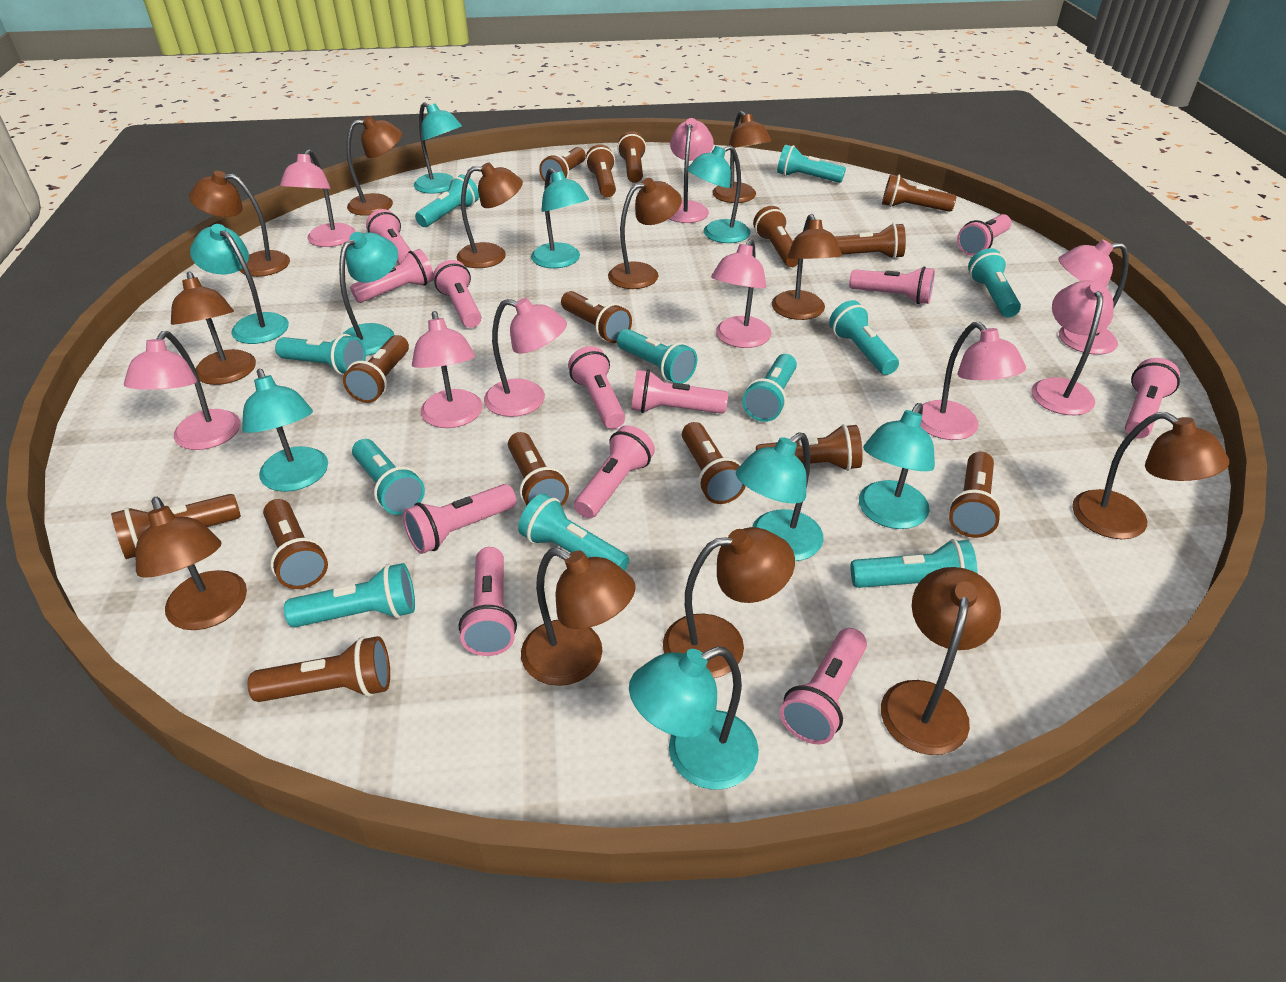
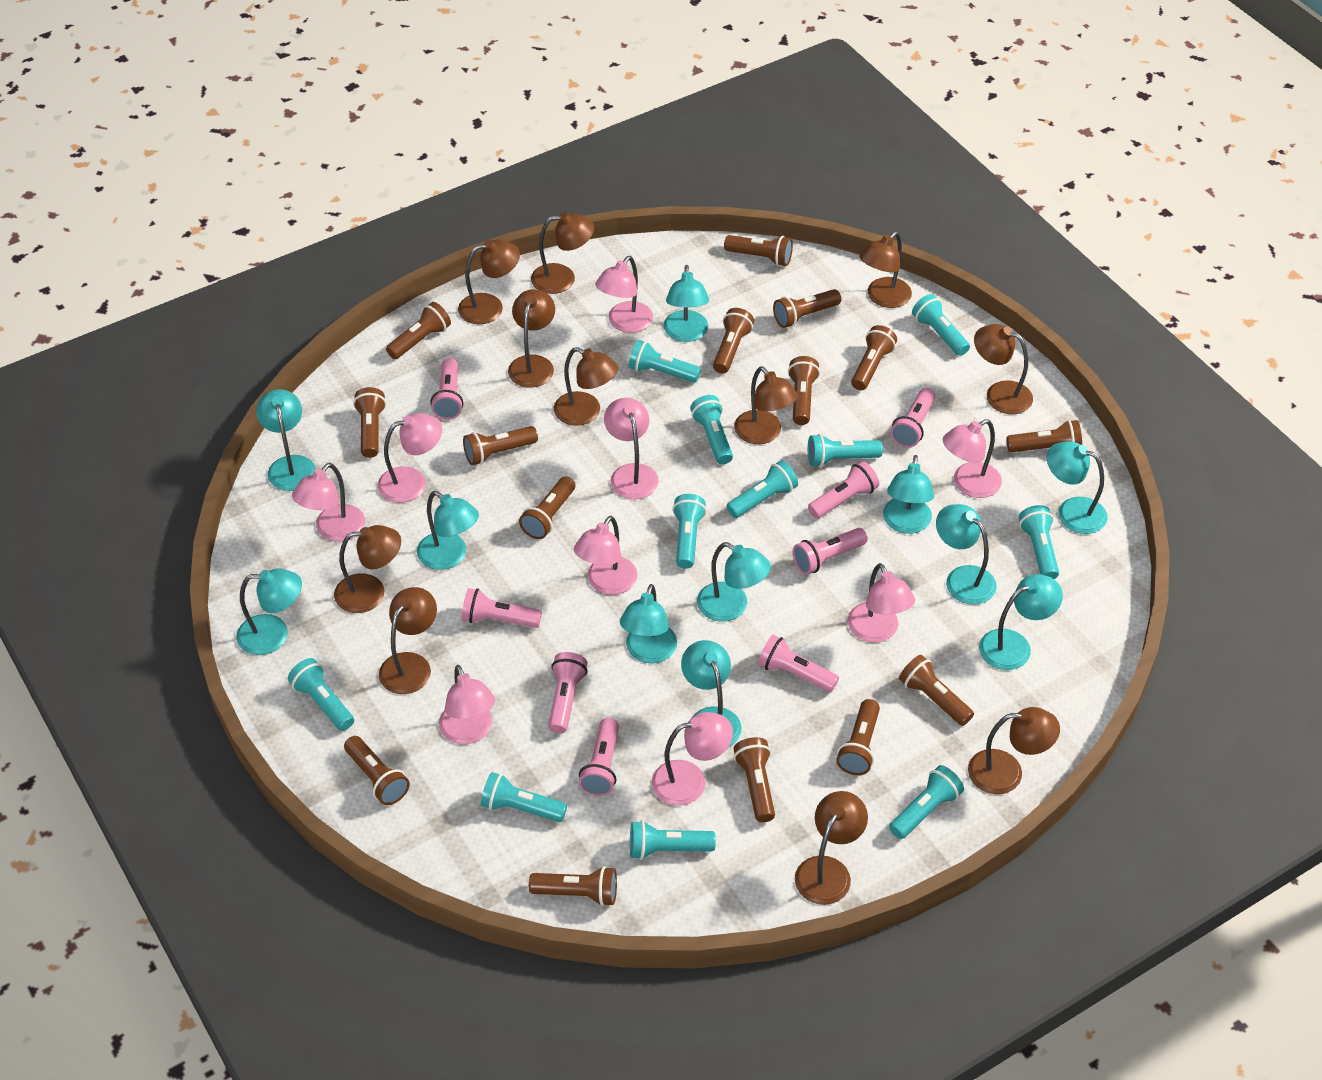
brown lamp: [136,497,247,630] [171,272,256,385] [189,171,290,277] [346,116,402,216] [457,162,523,268] [521,548,635,686] [608,178,682,289] [663,527,795,678] [712,111,772,203] [772,214,842,320] [881,567,1001,755] [1072,412,1229,539] = 12 -> [334,525,401,613] [379,587,437,694] [458,239,520,324] [508,289,555,388] [531,212,594,294] [554,347,618,426] [734,366,798,444] [795,791,868,905] [859,231,912,308] [968,707,1060,794] [974,324,1033,414] = 11
pink flashlight: [350,249,434,303] [366,209,411,265] [403,484,516,554] [433,260,481,328] [459,547,517,656] [568,346,625,429] [574,425,655,519] [631,369,728,414] [780,628,867,745] [849,266,935,304] [957,214,1011,256] [1125,358,1180,439] = 12 -> [430,358,463,420] [461,588,542,628] [548,652,588,733] [579,718,619,796] [758,634,839,692] [793,528,868,575] [808,461,879,519] [890,388,936,447] = 8
turquoise lamp: [190,224,289,344] [242,369,328,492] [339,232,398,356] [414,102,462,194] [531,168,589,268] [629,647,759,790] [687,145,750,243] [736,432,823,561] [859,403,935,529] = 9 -> [236,568,302,655] [256,389,316,491] [417,491,479,570] [620,584,677,663] [664,265,709,342] [681,640,741,747] [697,542,771,622] [883,455,934,534] [936,504,997,605] [979,574,1063,670] [1047,441,1108,534] = 11

